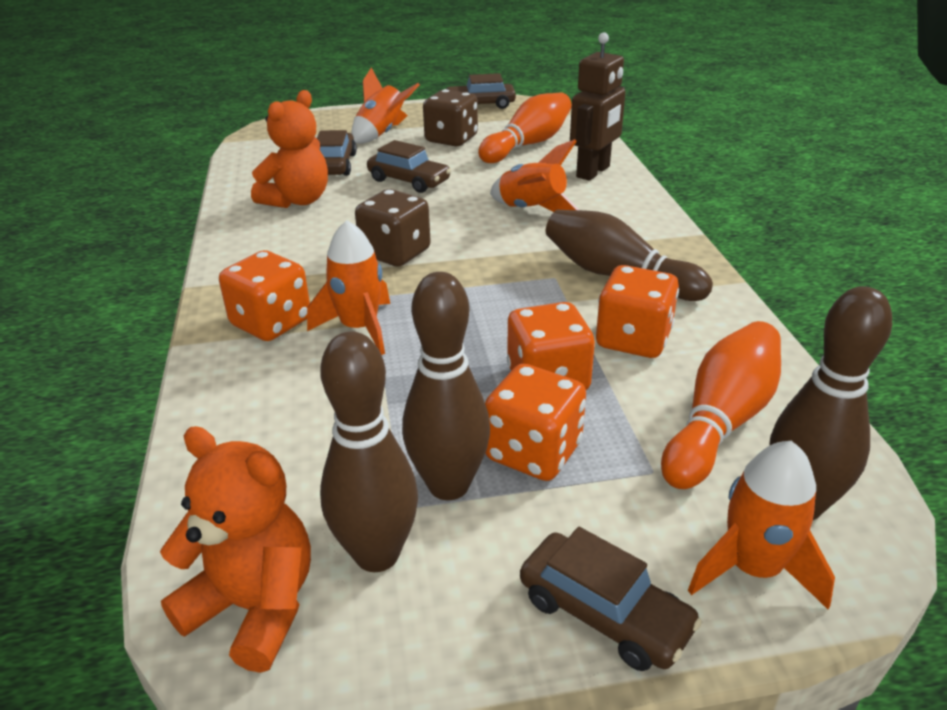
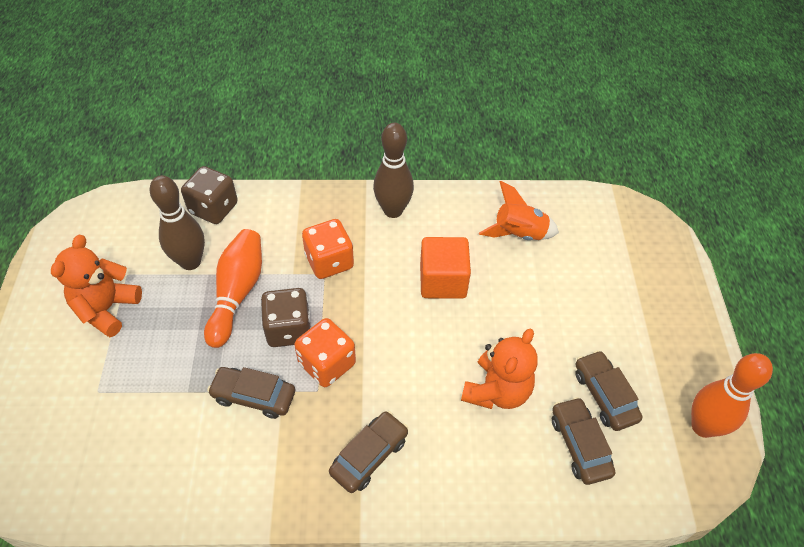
brown bowling pin: [320,331,418,572] [402,272,490,500] [546,210,713,301] [769,286,892,520] = 4 -> [150,175,205,270] [373,123,414,218] = 2
brown robot: [570,32,626,181] = 1 -> none = 0
orange cube: none = 0 -> [420,237,471,299] = 1
orange dice: [219,250,310,341] [485,364,586,481] [507,302,595,390] [596,265,679,358] = 4 -> [294,318,356,387] [302,219,354,279] = 2
orange rocket: [307,220,390,355] [351,68,420,144] [490,139,579,212] [688,441,835,609] = 4 -> [479,181,559,240] = 1

